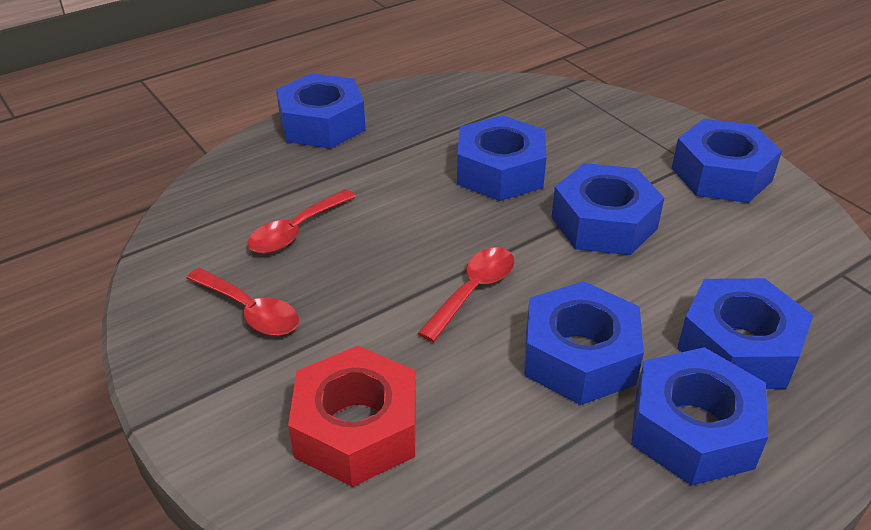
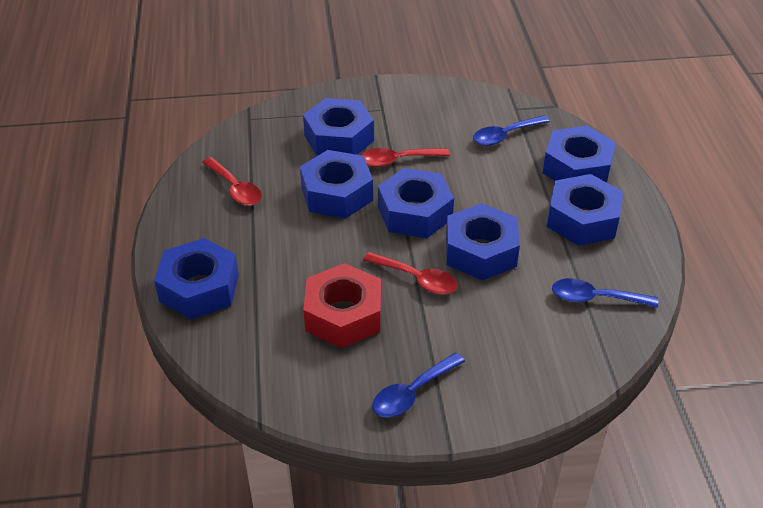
blue spoon: none = 0 -> [372,353,465,418] [473,115,550,146] [552,278,658,308] = 3

